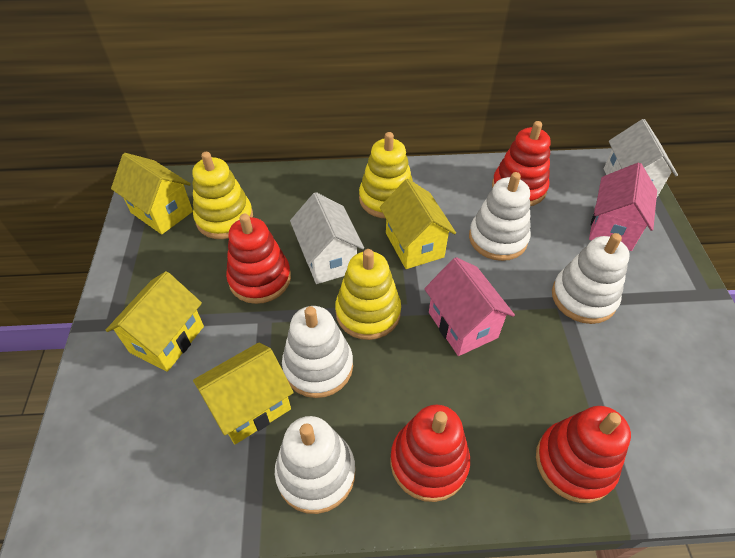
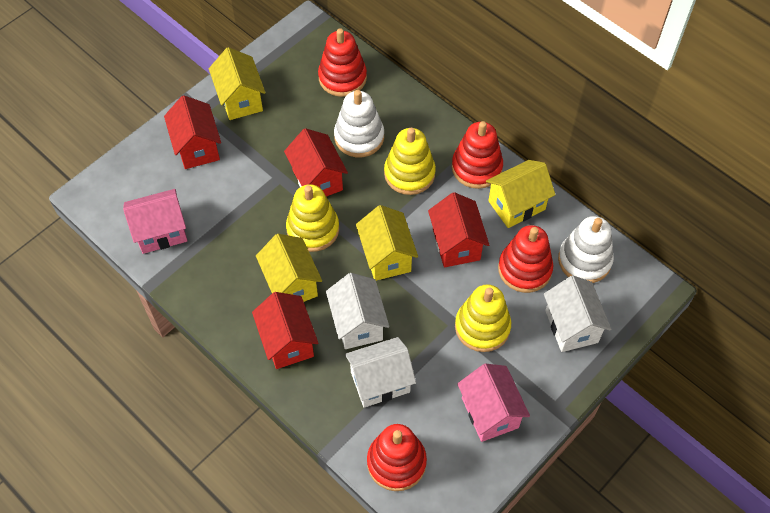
red house: none = 0 -> [164,95,221,169] [252,292,318,369] [284,128,348,197] [428,192,489,267] = 4
white house: [290,192,364,284] [604,119,678,197] = 2 -> [326,273,389,349] [345,337,416,408] [544,275,611,352] = 3
white stacking toy: [275,416,355,514] [282,306,353,398] [469,172,530,261] [552,233,629,324] = 4 -> [334,90,384,157] [558,216,614,283] = 2

